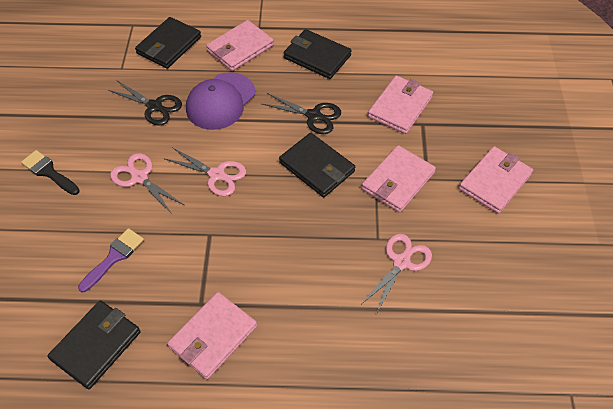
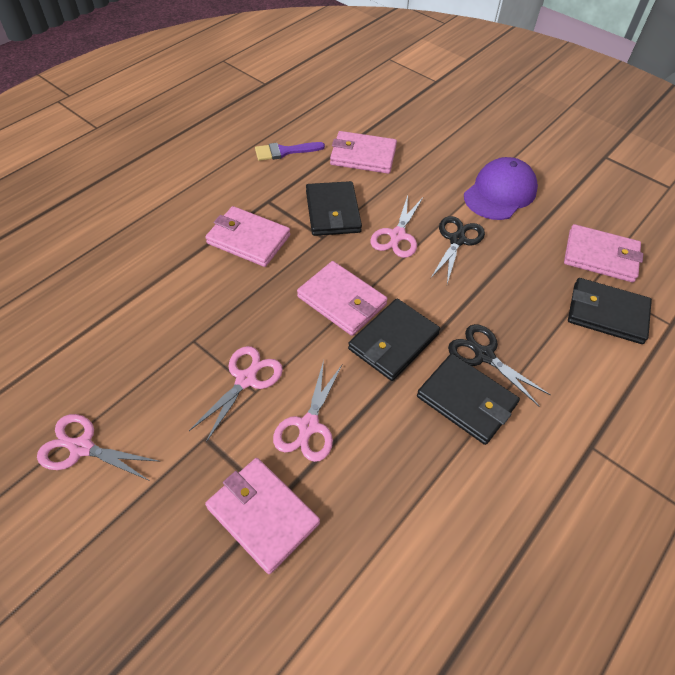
black brush: [21,150,80,195] = 1 -> none = 0
pink scissors: [110,153,184,214] [165,147,246,196] [362,234,432,314] = 3 -> [37,414,161,481] [189,346,283,442] [273,360,342,462] [370,195,423,258] = 4

